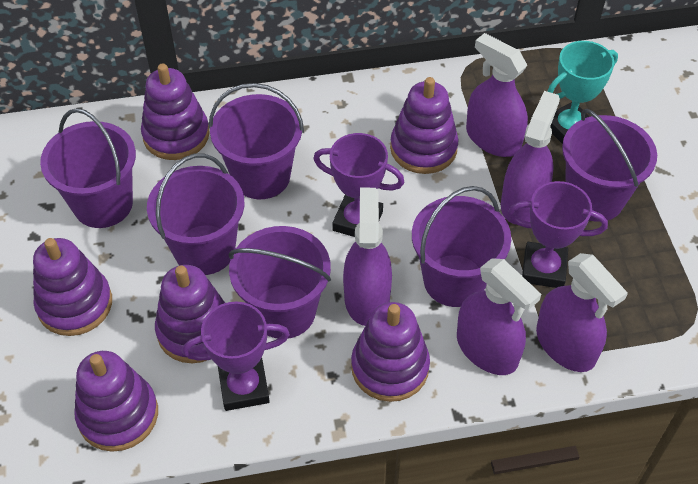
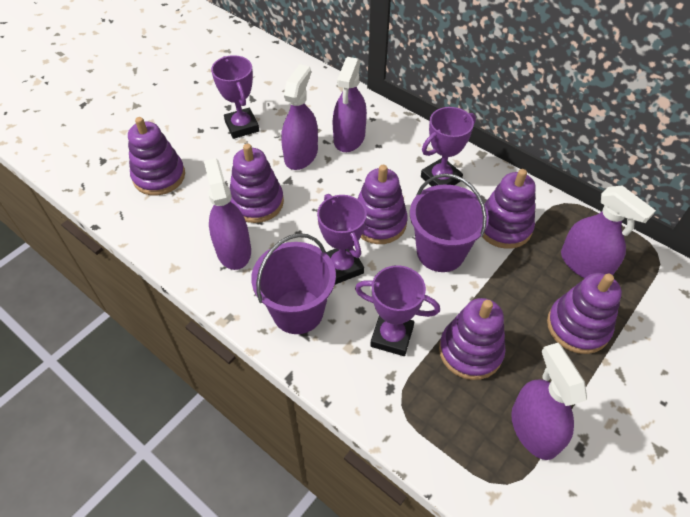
purple bucket: [40,108,136,228] [147,154,244,275] [209,83,304,199] [229,226,331,339] [412,186,511,307] [562,109,657,222] = 6 -> [251,233,336,334] [410,173,489,272] = 2
purple trophy: [182,302,290,411] [313,133,405,237] [508,181,608,288] = 3 -> [211,55,259,139] [317,194,367,285] [355,265,440,356] [421,107,476,187] = 4
turquoise trophy: [547,41,618,144] = 1 -> none = 0

